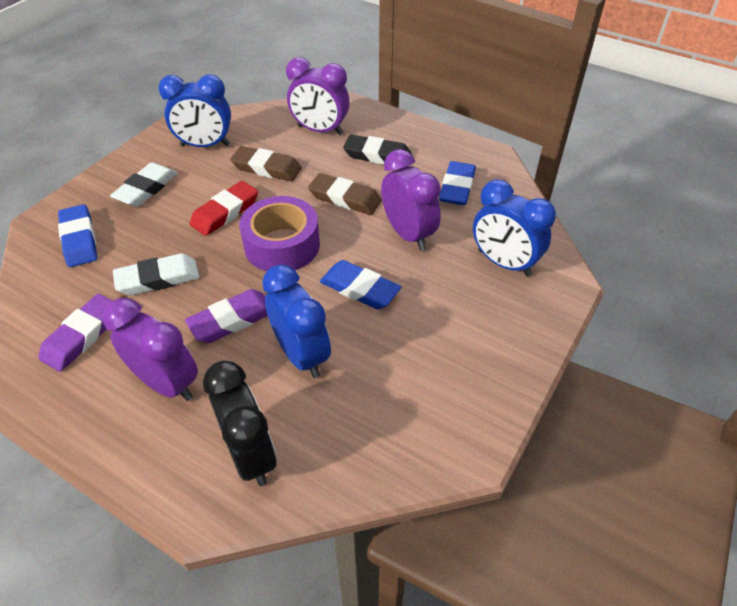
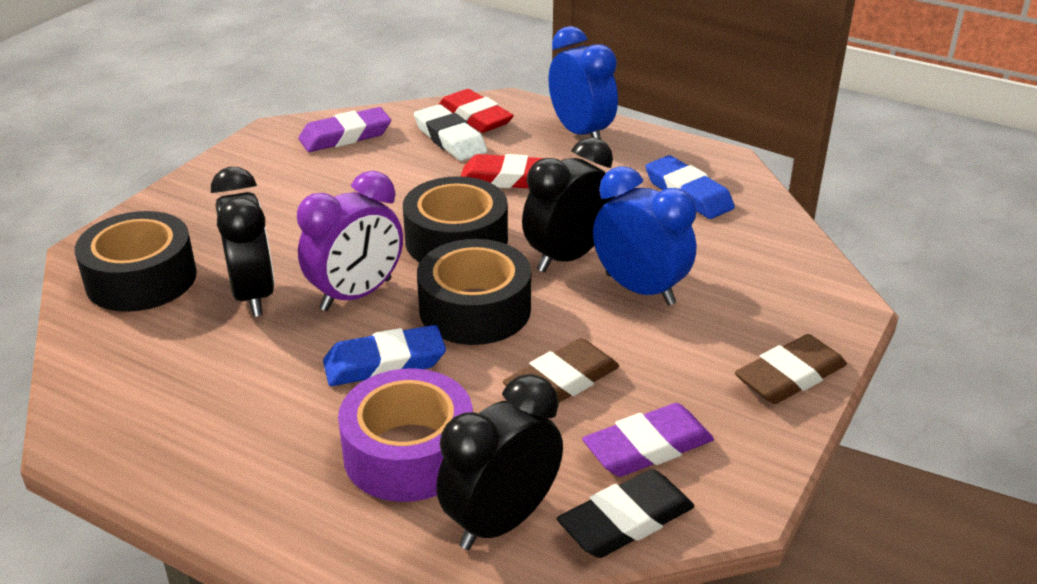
black clock: [203,361,277,486] = 1 -> [211,167,275,317] [436,374,563,550] [522,137,615,272] = 3
black tape: none = 0 -> [75,211,197,312] [403,176,508,262] [417,239,531,345] = 3
blue clock: [158,74,231,147] [262,264,331,378] [473,179,556,277] = 3 -> [548,26,618,139] [593,166,696,306] = 2
blue eraser: [58,204,97,267] [320,260,401,310] [439,161,476,205] = 3 -> [323,325,446,386] [645,155,735,219] = 2
purple clock: [103,298,198,401] [286,57,350,135] [381,149,441,251] = 3 -> [297,171,403,311] = 1
red eraser: [189,181,258,236] = 1 -> [439,89,514,133] [460,154,543,188] = 2
white eraser: [110,162,178,207] [113,253,199,296] = 2 -> [414,104,487,161] = 1

